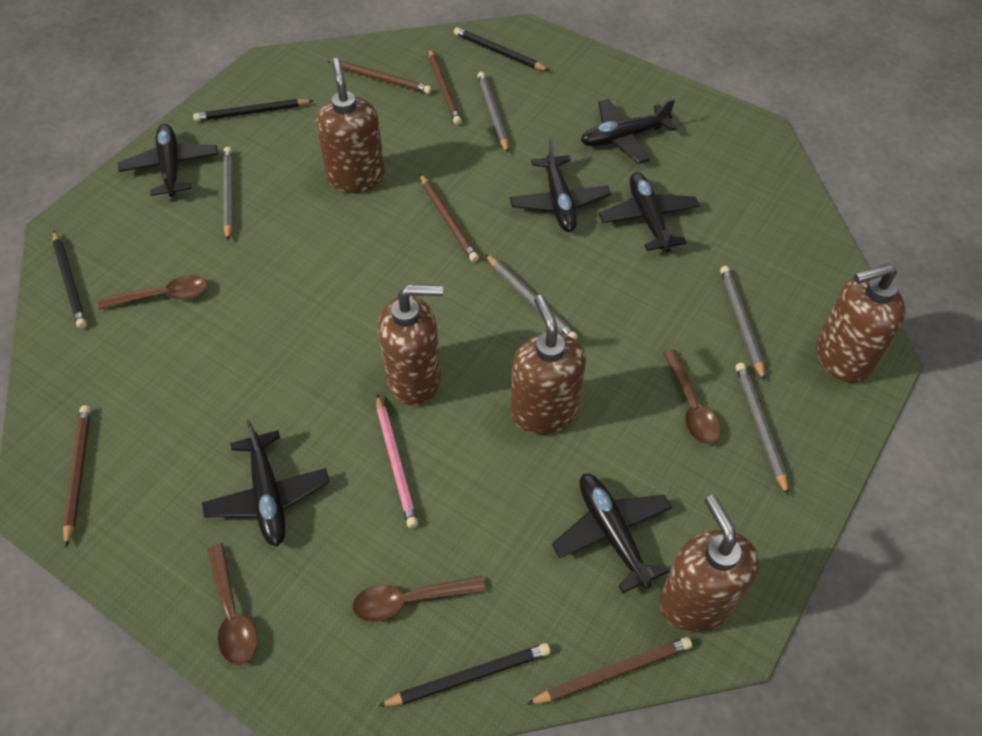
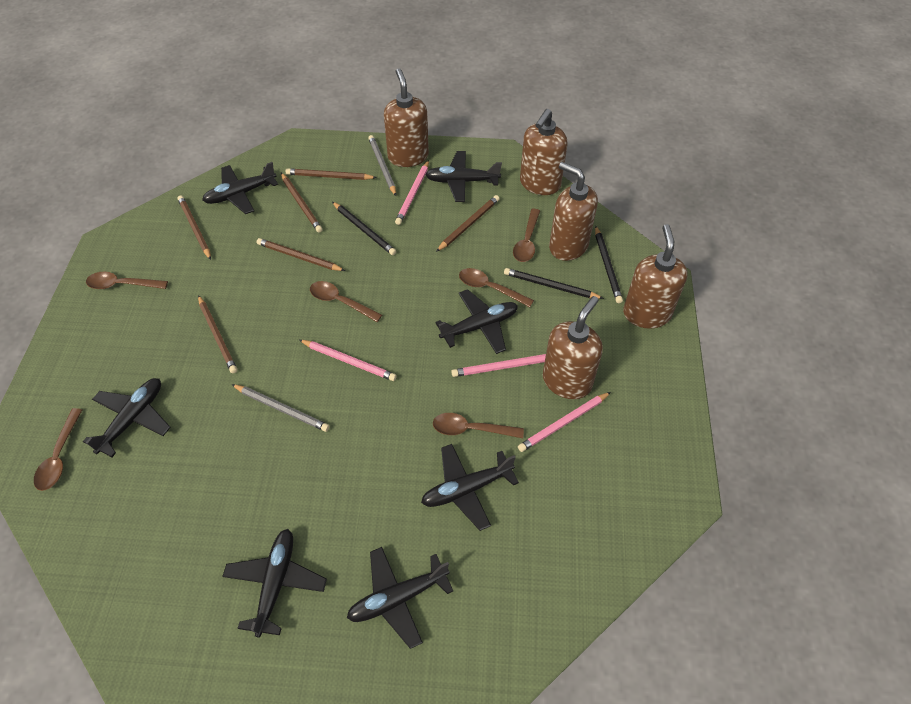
black pencil: [53,231,87,329] [193,99,314,122] [378,643,550,707] [454,27,549,71] = 4 -> [332,202,396,255] [504,268,604,299] [595,226,623,303] = 3
black plane: [118,124,218,197] [202,419,329,546] [510,139,611,232] [552,474,672,593] [581,99,676,164] [599,173,700,252] = 6 -> [83,378,171,457] [202,162,278,214] [222,529,327,637] [347,547,453,649] [421,444,519,531] [425,151,502,202] [435,289,518,354] = 7
brown pencil: [63,405,91,547] [327,61,432,94] [420,174,479,262] [429,48,462,125] [527,637,692,704] = 5 -> [177,196,211,260] [198,295,237,373] [257,238,345,271] [281,173,323,233] [285,168,377,180] [436,195,500,252] = 6
brown spoon: [98,275,208,309] [207,543,258,665] [352,576,485,622] [663,350,721,445] = 4 -> [34,408,82,491] [86,272,168,289] [310,281,382,322] [433,413,524,438] [459,268,534,307] [513,209,540,262] = 6
grey pencil: [223,147,233,241] [478,72,508,153] [485,254,578,340] [720,266,765,381] [736,363,788,495] = 5 -> [231,384,330,432] [368,135,396,196] = 2
pink pencil: [376,394,418,528] = 1 -> [299,340,397,381] [395,160,429,225] [451,354,546,377] [518,392,611,452] = 4

